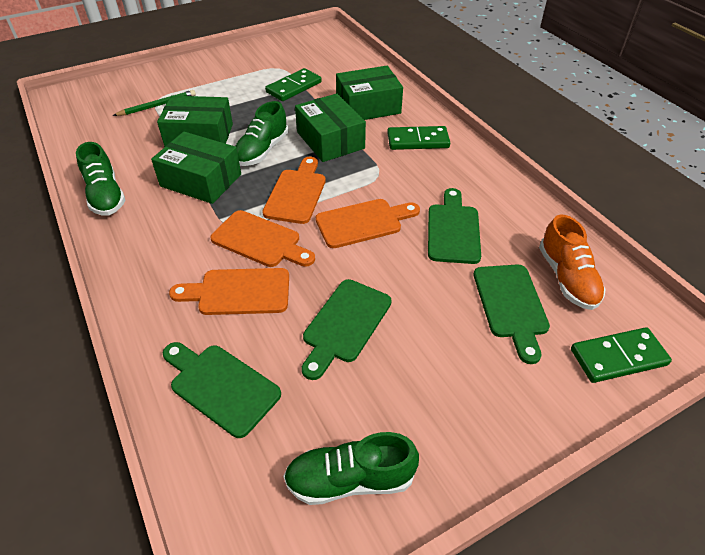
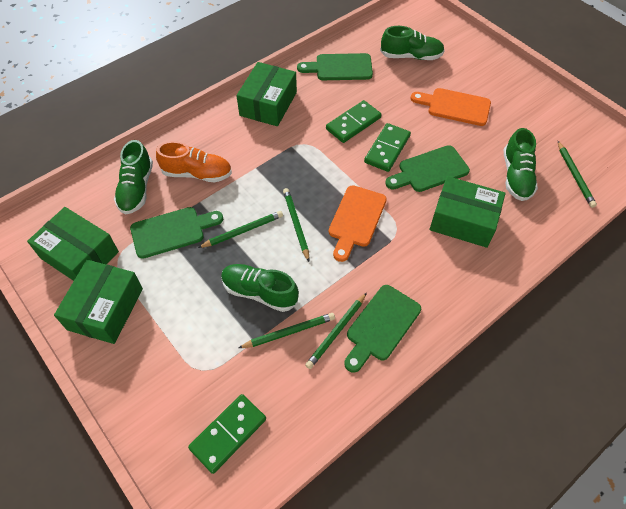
green pencil: [113,90,196,116] = 1 -> [198,211,283,248] [238,313,335,348] [283,188,309,262] [305,292,367,369] [558,141,597,208] = 5
green shoe: [76,142,126,216] [235,101,288,166] [283,432,419,505] = 3 -> [114,140,153,214] [221,264,299,312] [380,26,445,60] [504,128,538,201] = 4
orange cutting board: [169,268,289,315] [210,210,315,267] [262,157,326,224] [316,199,420,248] = 4 -> [329,185,387,262] [411,88,491,126] = 2

